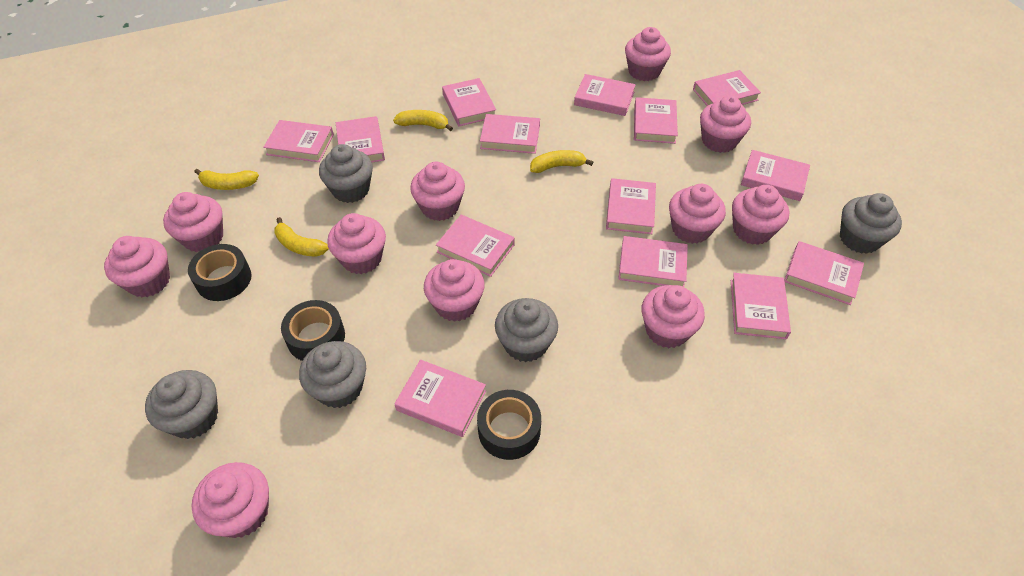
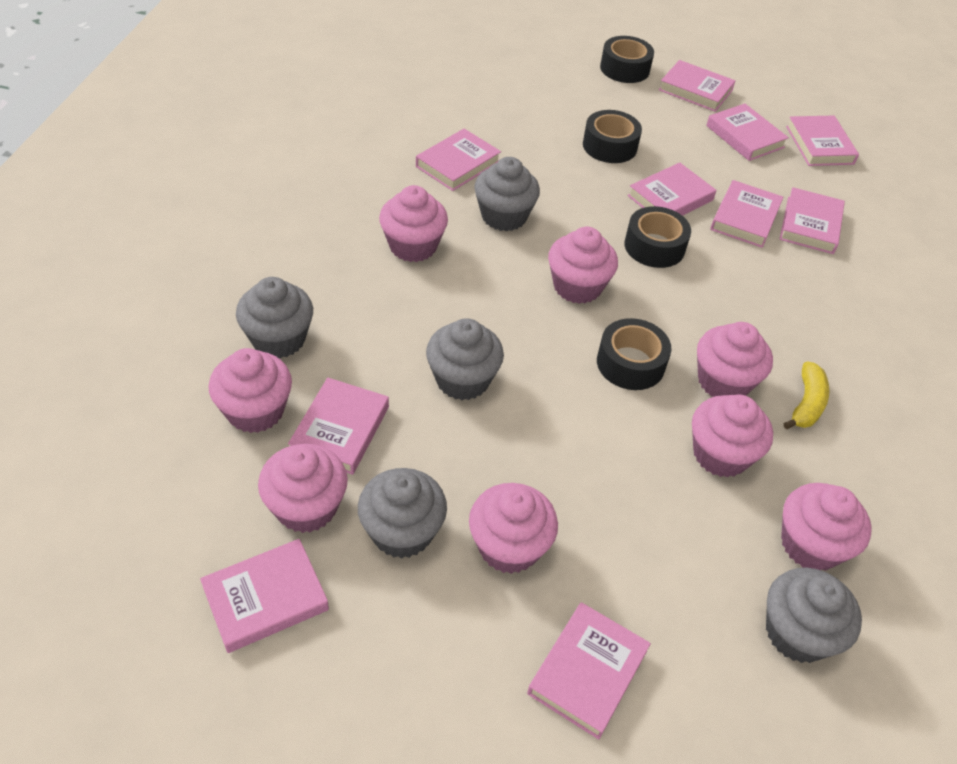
black tape: [188,244,252,301] [281,300,345,361] [477,390,541,460] = 3 -> [583,110,642,163] [597,318,671,390] [600,36,654,83] [624,206,691,268] = 4
pink book: [263,120,334,162] [336,116,385,162] [394,360,486,437] [436,215,515,277] [442,78,496,126] [480,114,540,154] [574,74,636,116] [606,178,656,234] [618,236,688,287] [634,97,678,144] [693,70,761,106] [731,273,791,339] [741,150,810,201] [784,241,864,305] = 14 -> [200,539,329,653] [288,378,389,475] [416,129,501,191] [527,602,651,739] [628,163,716,216] [659,60,736,112] [706,104,789,161] [710,180,783,248] [780,187,845,254] [786,116,859,166] = 10
pink cupcake: [104,236,170,297] [163,192,223,252] [191,462,269,538] [327,213,386,274] [410,162,465,221] [424,259,485,322] [625,27,671,81] [642,285,705,348] [669,184,726,244] [700,96,751,153] [732,185,789,245] = 11 -> [209,348,292,433] [258,444,348,533] [379,185,448,262] [469,483,558,574] [548,227,618,304] [692,394,773,478] [697,322,773,397] [781,483,872,571] = 8
yellow banana: [195,169,259,190] [274,217,329,257] [393,110,453,131] [530,150,593,173] = 4 -> [784,361,829,429] = 1

